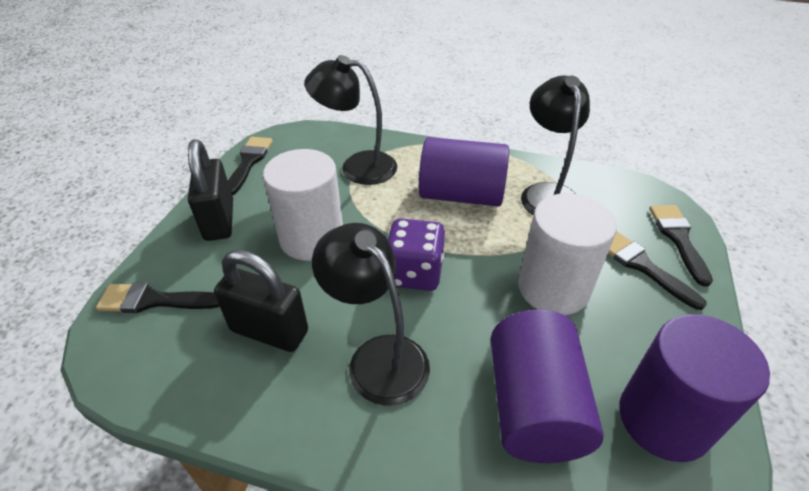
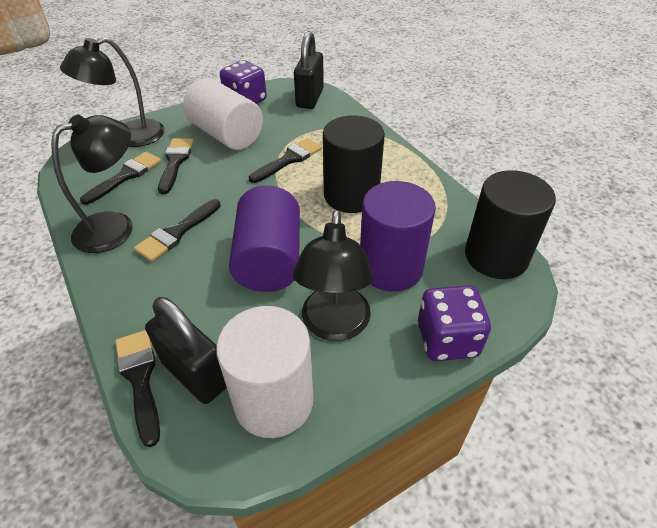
black brush: [96,283,220,313] [228,137,273,195] [608,232,707,310] [649,205,713,287] = 4 -> [80,152,161,205] [115,330,160,447] [134,199,221,262] [158,138,194,194] [249,138,322,183] = 5
black cylinder: none = 0 -> [323,115,385,213] [465,170,556,279] = 2
purple cylinder: [419,137,509,207] [491,309,604,463] [619,314,770,462] = 3 -> [229,185,300,292] [360,181,436,292] = 2
purple dice: [388,218,445,291] = 1 -> [220,60,267,104] [418,285,491,361] = 2

